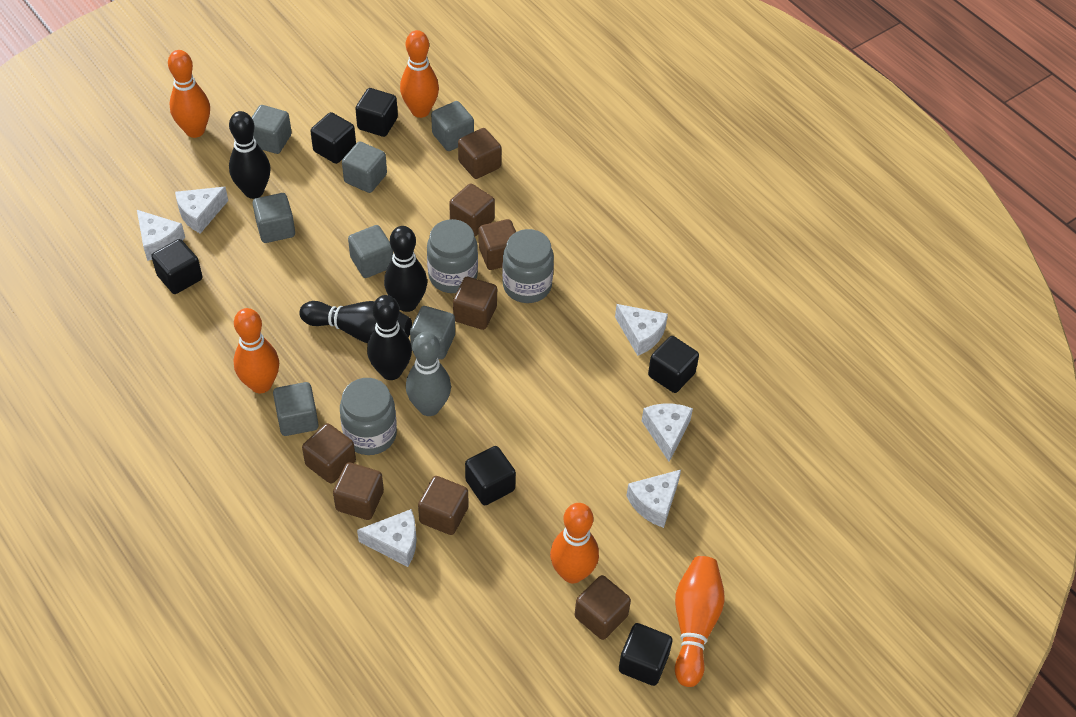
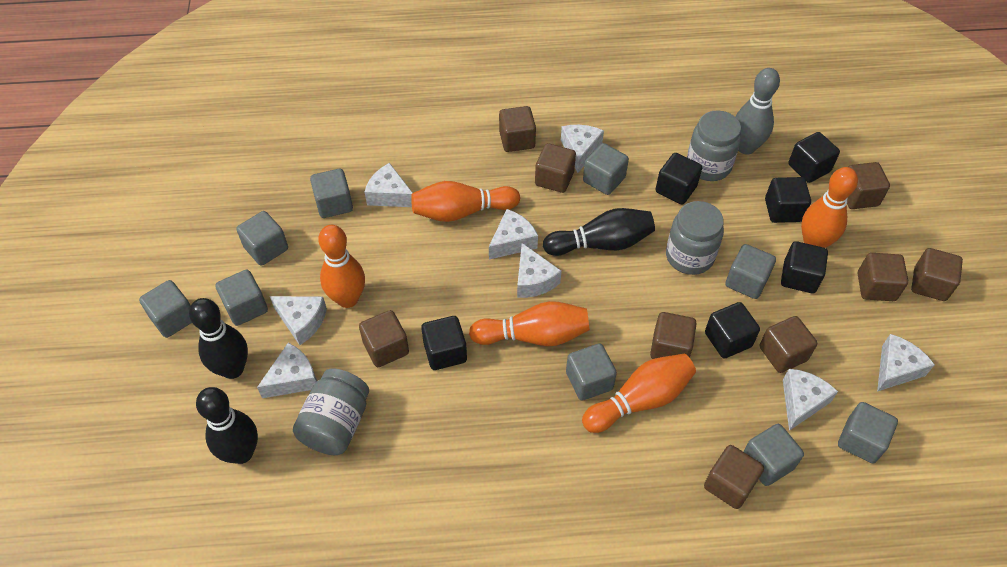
black bowling pin: [229,111,271,199] [299,301,412,343] [367,295,412,380] [384,226,427,312] = 4 -> [189,298,248,379] [196,387,258,464] [543,208,655,256] = 3
brown cube: [302,423,356,483] [333,462,384,520] [418,476,469,535] [449,184,495,237] [453,277,497,330] [458,128,501,179] [479,219,516,270] [575,575,631,640] = 8 -> [359,310,409,367] [499,106,536,152] [535,143,576,193] [650,312,697,359] [704,445,764,509] [760,316,817,373] [847,162,890,209] [858,253,908,301] [911,248,963,301] = 9
grey cube: [251,105,292,154] [253,193,295,243] [273,382,319,436] [342,141,387,193] [348,225,393,278] [410,306,455,359] [431,101,474,151] = 7 -> [139,280,192,338] [215,270,268,326] [236,211,288,266] [310,169,353,218] [566,344,617,401] [583,143,629,195] [725,244,776,299] [743,424,804,486] [838,402,898,463] = 9
white cheese: [137,210,185,261] [175,187,228,234] [357,509,417,567] [615,304,668,356] [626,470,681,528] [642,404,693,462] = 6 -> [257,343,317,398] [270,296,327,345] [365,163,413,207] [489,209,538,260] [517,243,561,298] [561,125,604,173] [783,369,838,431] [877,334,935,392] = 8

